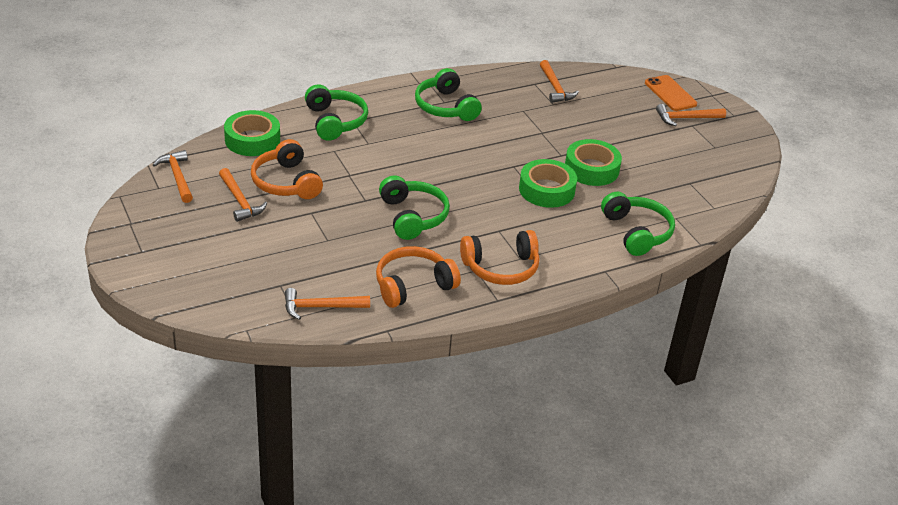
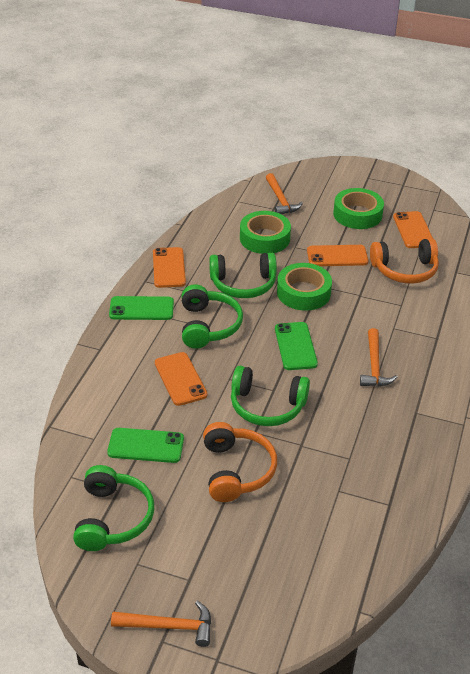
green phone: none = 0 -> [107,428,184,463] [109,296,174,320] [275,322,318,370] = 3
orange hammer: [153,150,193,203] [219,168,267,222] [285,288,370,320] [540,60,579,103] [656,104,726,126] = 5 -> [111,601,211,647] [266,173,303,214] [360,328,398,386] = 3
orange headphones: [251,139,323,199] [376,246,461,308] [460,230,539,285] = 3 -> [203,422,277,502] [370,239,439,283] = 2
orange phone: [645,75,697,111] = 1 -> [153,247,186,288] [155,352,207,406] [307,245,368,266] [393,211,433,248] = 4

